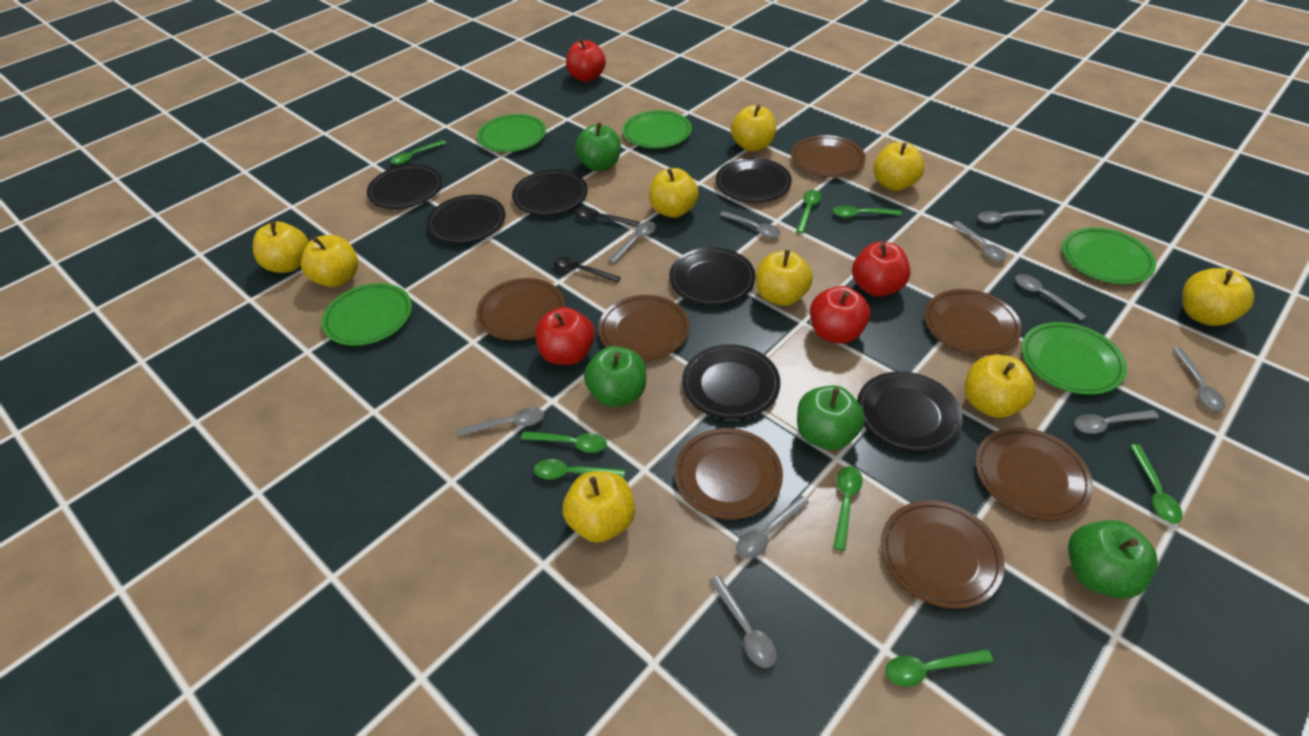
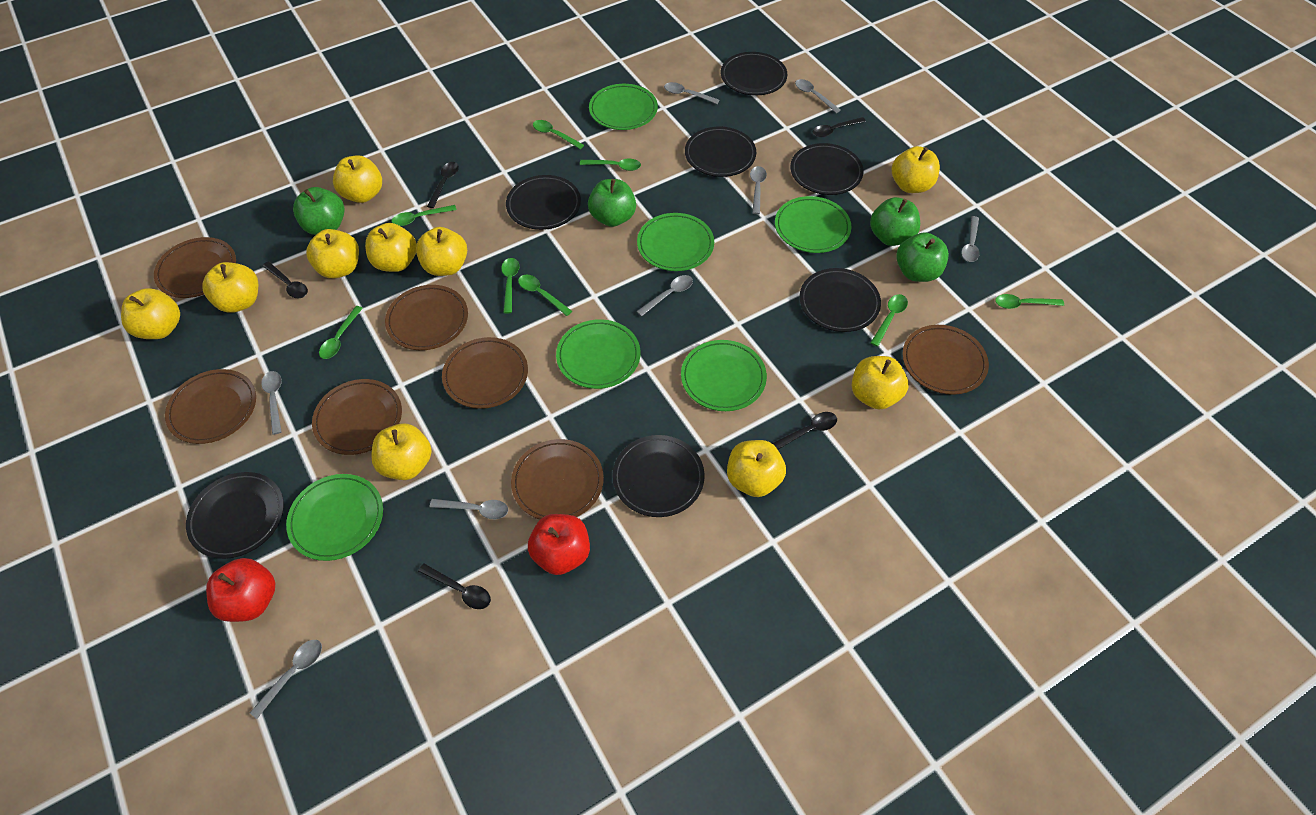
black spoon: [554,257,621,283] [575,207,640,227] = 2 -> [262,261,308,298] [418,563,491,609] [427,162,459,208] [772,412,837,449] [813,117,866,137] = 5
green plate: [322,283,412,346] [477,114,546,152] [623,110,692,148] [1021,322,1127,395] [1062,227,1156,284] = 5 -> [286,474,383,561] [556,319,641,389] [589,84,658,130] [637,213,714,271] [681,340,767,411] [775,196,851,253] = 6
grey spoon: [458,407,544,436] [608,222,656,264] [710,576,777,668] [720,211,781,238] [736,496,809,559] [952,221,1007,261] [978,210,1044,224] [1015,274,1087,321] [1074,410,1159,434] [1173,348,1226,411] = 10 -> [250,640,322,719] [261,371,282,435] [430,499,508,519] [636,275,693,316] [664,82,719,104] [750,166,767,214] [795,79,841,113] [961,216,980,262] = 8
red apple: [535,307,595,365] [566,39,606,82] [810,286,870,344] [852,242,910,297] = 4 -> [206,558,275,622] [528,514,590,575] = 2
yellow apple: [253,221,309,273] [301,235,358,287] [563,471,635,543] [649,168,699,218] [731,105,776,151] [756,250,813,306] [873,142,925,191] [965,355,1036,418] [1182,268,1254,326] = 9 -> [121,288,180,339] [202,262,258,313] [306,229,359,278] [333,155,382,203] [365,223,417,272] [371,424,432,480] [416,227,467,276] [727,440,786,497] [852,356,909,409] [892,146,940,193] = 10

